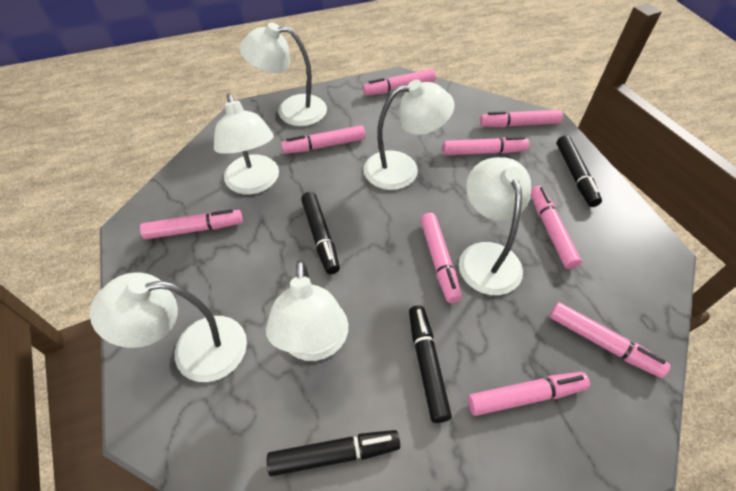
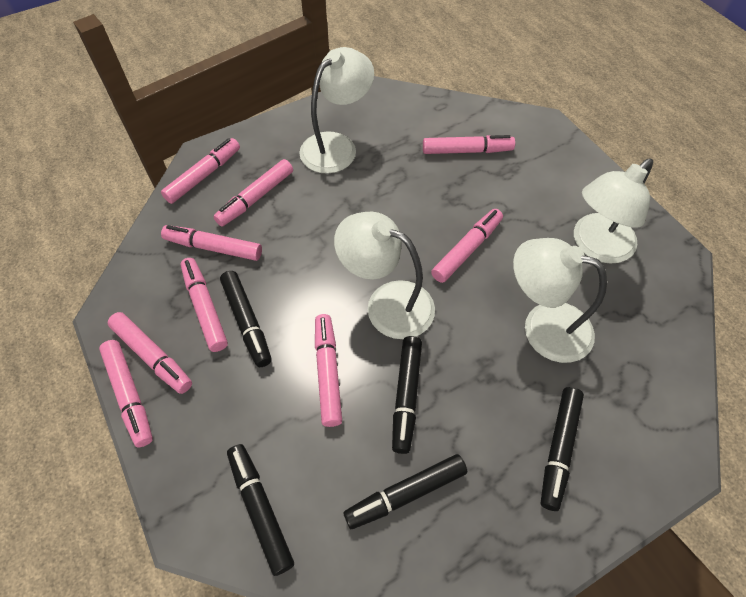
black marker: [267,430,400,476] [301,192,340,274] [409,305,452,423] [556,135,602,207] = 4 -> [220,271,272,367] [227,444,294,576] [343,454,467,529] [392,336,422,454] [540,387,584,511] = 5
white lamp: [90,272,247,382] [214,93,279,194] [240,22,327,126] [266,260,348,361] [364,79,454,190] [459,157,531,295] = 6 -> [299,47,374,174] [334,211,435,339] [513,238,607,363] [574,158,653,264] = 4

